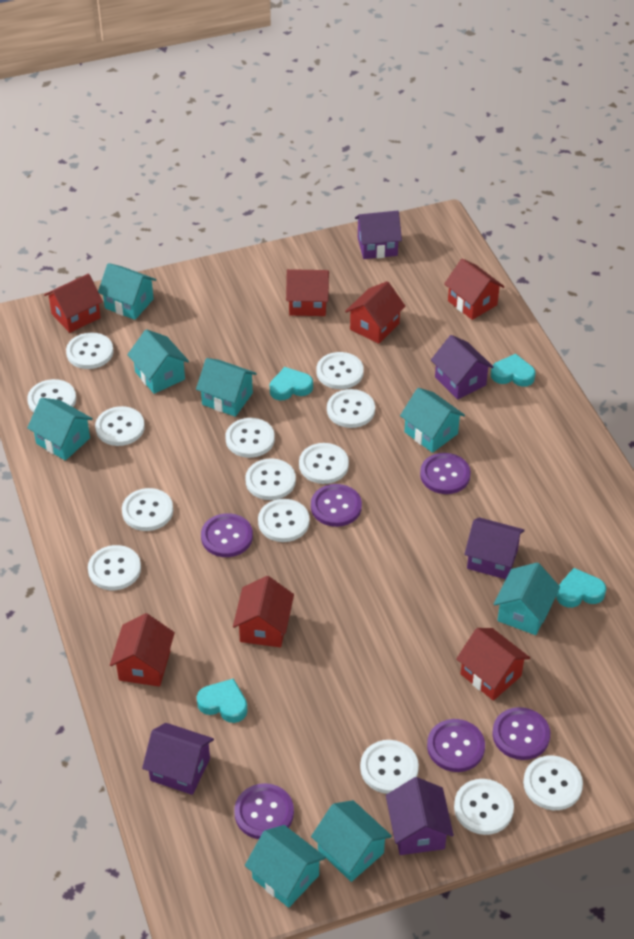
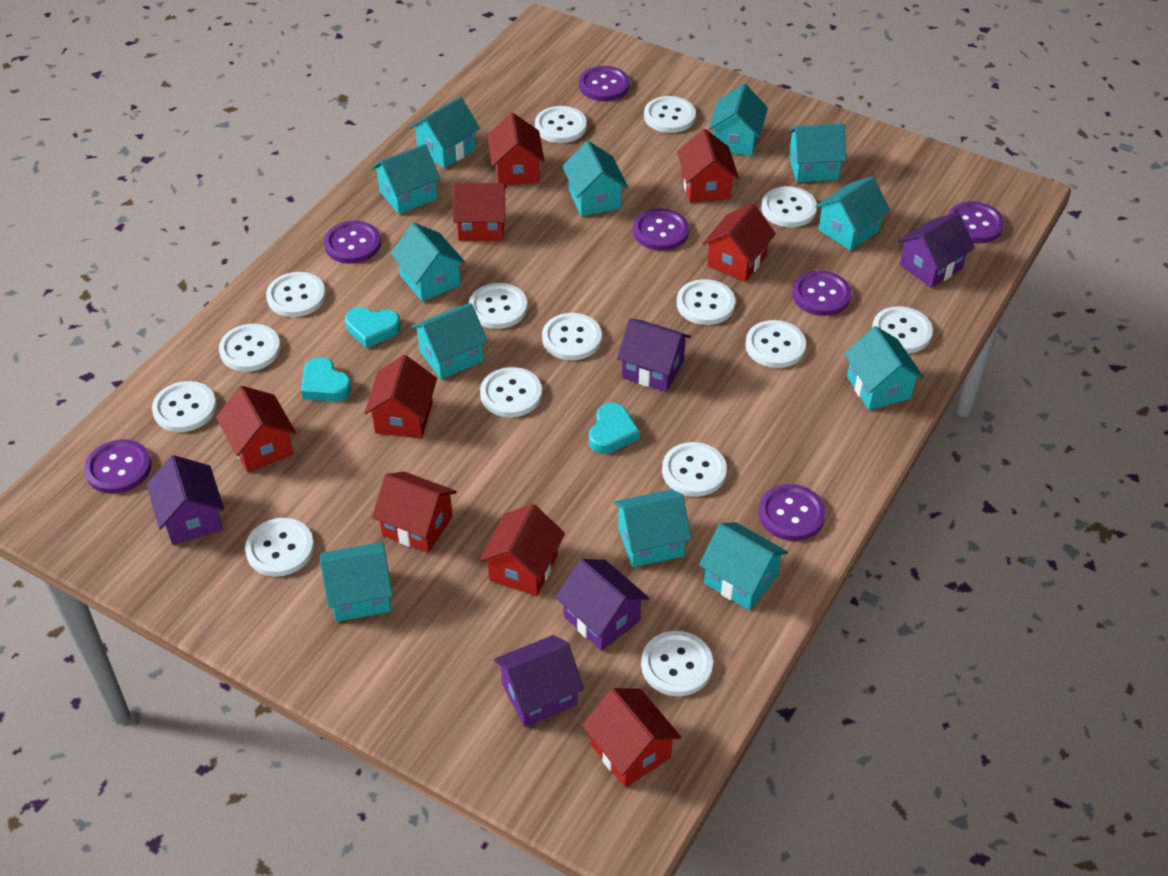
purple button: [201,513,253,557] [234,783,294,839] [311,484,362,527] [420,453,471,494] [427,719,485,772] [492,707,550,760] = 6 -> [84,439,152,494] [324,221,381,264] [579,66,630,101] [633,208,689,251] [759,484,826,541] [792,270,851,316] [948,202,1004,243] = 7
red house: [44,274,103,333] [110,613,175,687] [233,576,294,647] [286,269,329,316] [345,281,406,344] [444,258,505,320] [456,628,530,701] = 7 -> [216,386,296,472] [364,355,437,439] [372,472,457,553] [453,183,507,241] [479,504,565,596] [487,113,545,185] [582,688,681,787] [677,129,739,203] [702,204,776,282] = 9
turquoise heart: [197,678,248,723] [270,367,313,400] [491,354,536,387] [556,568,606,608] = 4 -> [301,357,352,402] [345,307,401,348] [589,403,640,454] = 3
turquoise house: [27,398,93,460] [98,263,156,320] [127,329,189,394] [196,358,257,417] [245,825,326,908] [311,800,392,882] [400,388,465,453] [494,563,560,635] = 8 -> [320,542,393,622] [371,144,441,214] [391,223,466,302] [410,97,480,168] [411,303,488,379] [562,141,628,216] [613,489,691,567] [699,522,788,610] [709,84,768,156] [788,123,846,182] [815,176,890,251] [844,326,924,410] = 12
white button: [27,379,76,413] [66,332,113,369] [88,545,141,590] [95,406,145,446] [122,488,173,531] [226,418,275,458] [245,458,296,500] [258,499,310,542] [299,443,349,484] [316,352,364,389] [327,389,375,428] [360,740,419,794] [454,779,514,835] [523,756,583,810] = 14 -> [152,381,216,432] [219,324,281,372] [245,518,314,577] [266,272,326,317] [469,283,528,329] [480,367,542,417] [535,106,587,143] [542,313,602,360] [641,631,713,696] [644,96,696,133] [662,442,727,497] [677,279,735,325] [745,320,806,368] [761,186,817,227] [872,306,933,353] = 15

